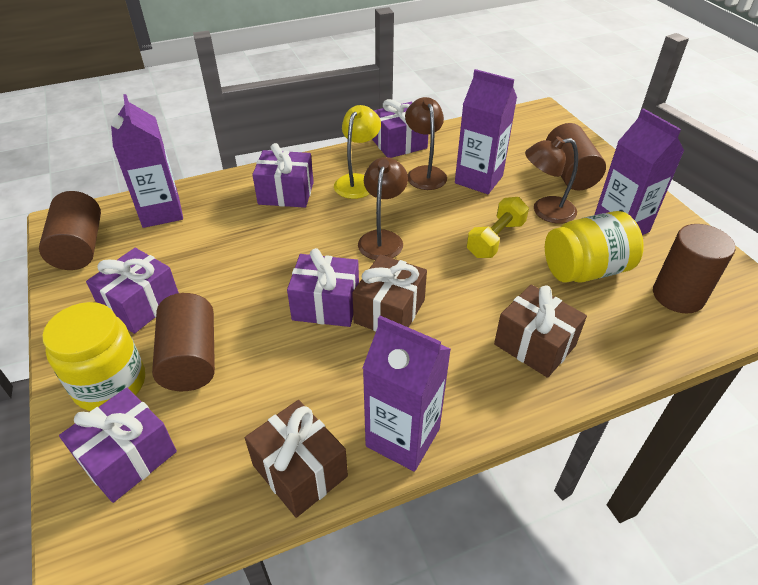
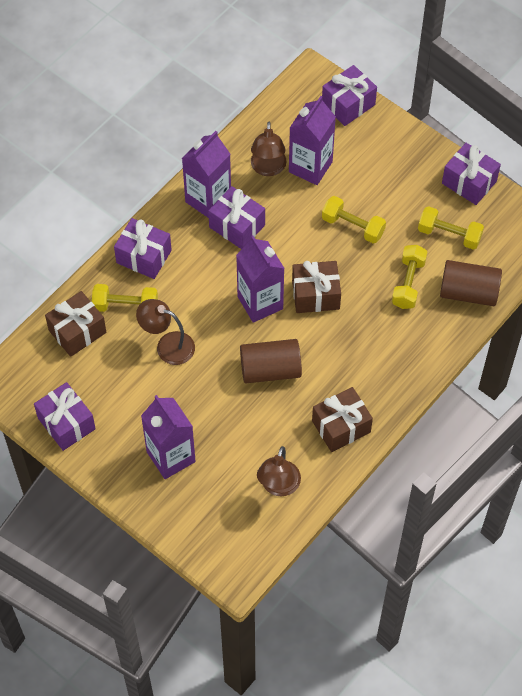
brown cylinder: [39,191,101,270] [152,293,215,391] [546,123,606,191] [653,224,735,314] = 4 -> [240,339,302,383] [440,260,502,306] = 2
yellow dumbbell: [467,197,529,258] = 1 -> [92,284,158,312] [322,196,386,243] [392,245,427,309] [418,206,484,250] = 4
yellow jar: [42,302,145,411] [545,211,644,282] = 2 -> none = 0
yellow lamp: [334,105,381,199] = 1 -> none = 0

